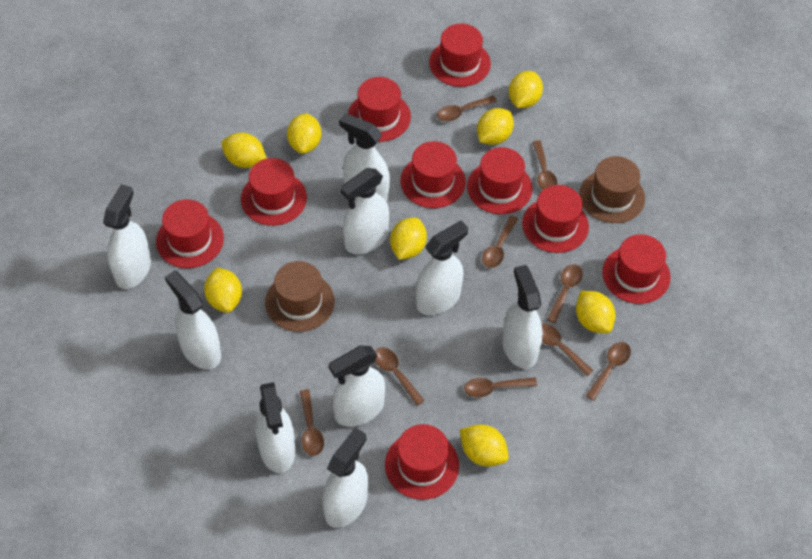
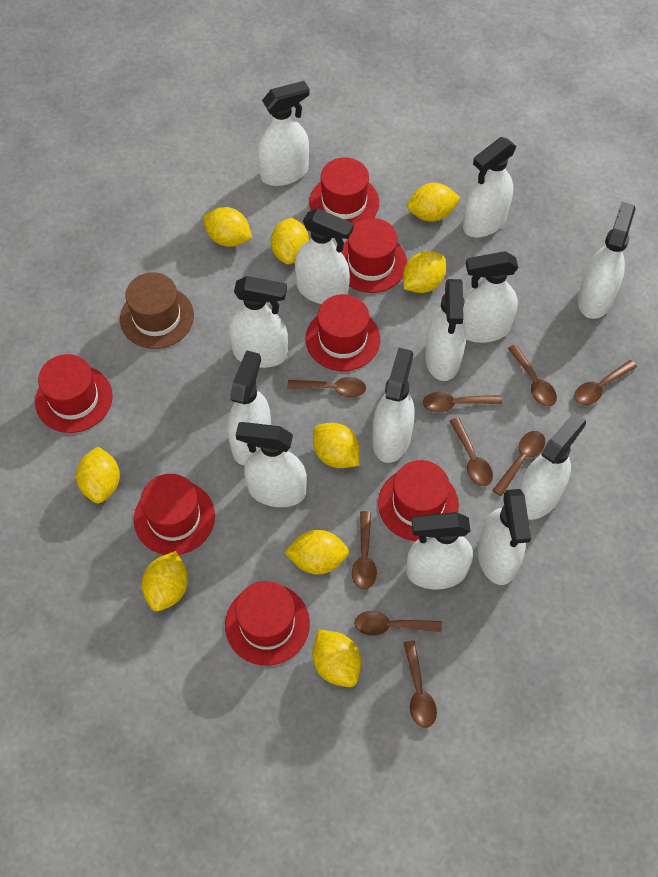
brown hat: [265,261,335,332] [579,156,645,223] = 2 -> [120,272,194,349] = 1
red hat: [156,199,224,268] [241,158,307,226] [348,77,411,142] [385,424,459,500] [401,141,466,208] [429,24,491,87] [467,147,533,214] [522,185,589,253] [602,234,671,304] = 9 -> [35,354,113,433] [134,474,215,555] [225,581,310,666] [305,294,380,371] [309,157,379,224] [341,218,407,293] [378,460,459,541] = 7
white spray bottle: [103,184,151,289] [165,270,221,369] [256,382,295,473] [322,427,368,528] [329,345,385,427] [339,113,390,202] [340,168,389,254] [416,220,468,315] [502,265,543,369] = 9 -> [228,350,271,465] [229,276,288,368] [236,422,307,507] [258,81,309,186] [295,208,354,304] [372,348,415,463] [406,512,473,589] [425,279,466,381] [463,137,517,238] [463,251,519,343] [478,489,531,585] [519,412,586,520] [578,202,636,319] = 13
yellow lemon: [204,267,242,313] [222,133,267,168] [287,113,321,154] [390,217,427,260] [460,424,509,467] [477,108,514,145] [509,71,543,108] [576,291,616,333] = 8 -> [76,447,120,503] [142,551,188,611] [203,207,252,247] [271,218,309,264] [284,530,349,575] [312,630,361,687] [313,423,360,468] [403,251,446,293] [407,183,460,222] = 9

